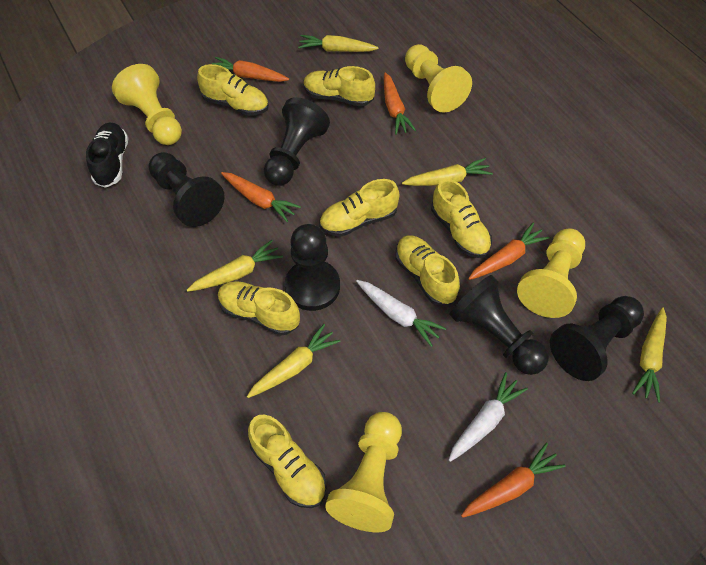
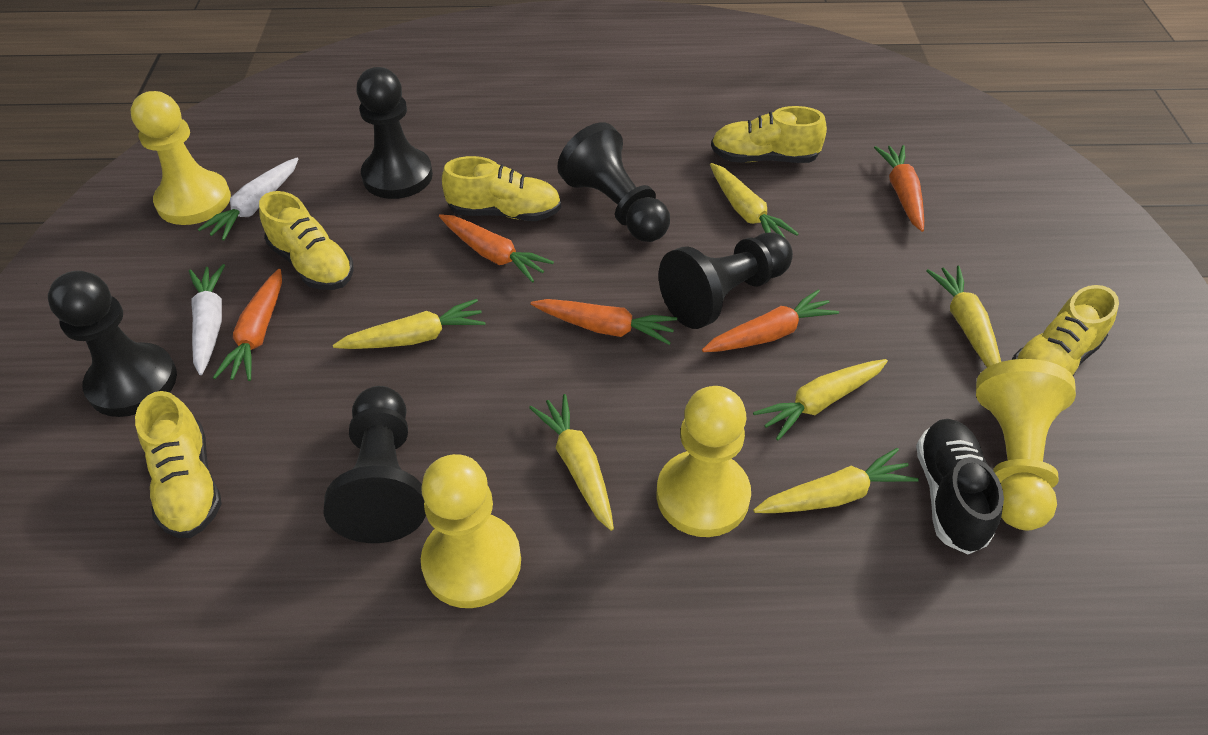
yellow carrot: [187,240,283,292] [247,324,341,398] [298,35,379,52] [402,158,493,186] [632,307,667,403] = 5 -> [333,299,486,349] [529,394,614,531] [710,163,799,239] [753,359,888,440] [753,448,919,513] [926,266,1001,368] = 6
yellow shoe: [197,64,269,116] [218,281,300,336] [248,415,327,508] [304,66,375,107] [319,179,400,237] [395,235,460,306] [431,179,492,258] = 7 -> [135,391,222,538] [259,191,354,290] [442,156,561,221] [711,106,827,163] [1012,285,1119,376] = 5

